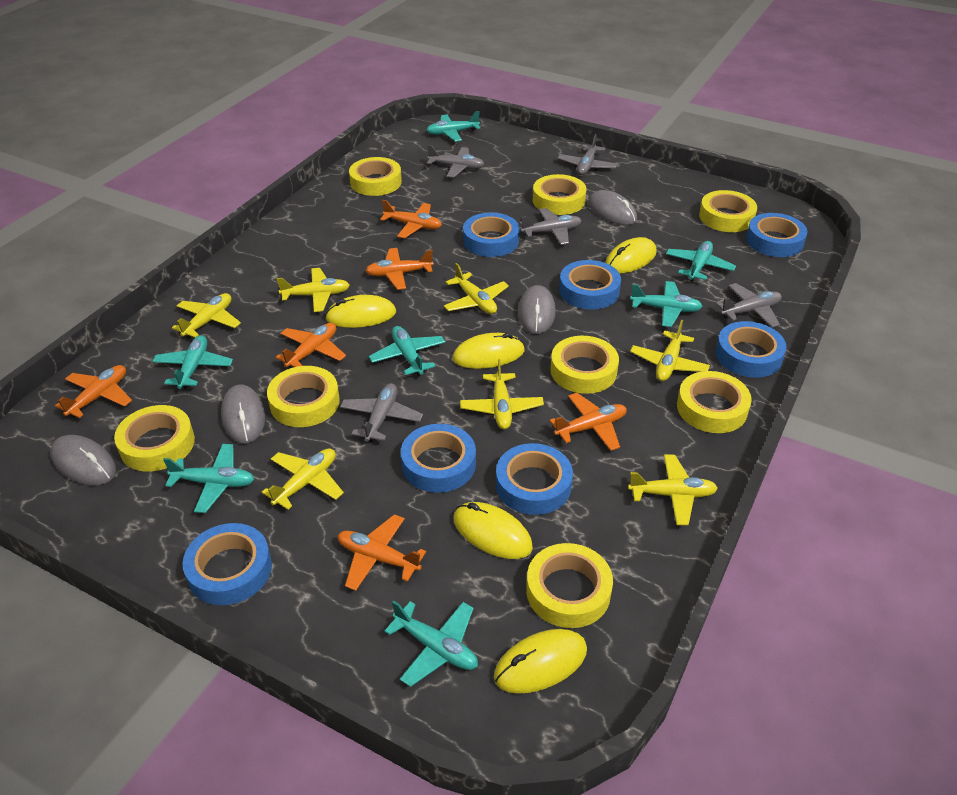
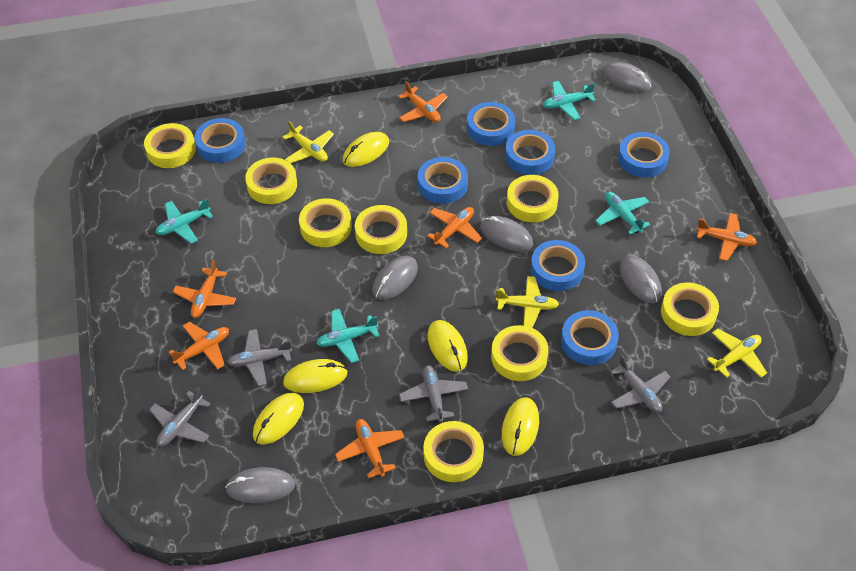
grey mouse: [51,435,116,485] [221,384,265,444] [518,285,556,334] [588,190,637,225] = 4 -> [225,467,295,503] [372,256,418,300] [480,216,533,251] [602,62,652,92] [620,256,662,304] = 5
grey plane: [340,383,423,442] [427,145,484,178] [519,208,582,245] [558,134,617,175] [716,283,782,327] = 5 -> [149,387,211,446] [227,329,292,386] [399,365,468,423] [610,355,671,412] = 4
turquoise plane: [152,335,233,390] [163,444,254,513] [369,326,445,376] [384,600,478,687] [426,111,480,142] [630,281,703,327] [666,241,736,282] = 7 -> [155,199,213,244] [316,309,380,363] [543,81,596,120] [595,192,650,235] = 4
yellow plane: [172,293,241,339] [262,448,344,510] [276,268,350,312] [443,263,509,314] [460,359,544,429] [628,455,718,525] [630,320,710,381] = 7 -> [283,121,334,163] [496,276,559,328] [707,329,767,378] = 3

